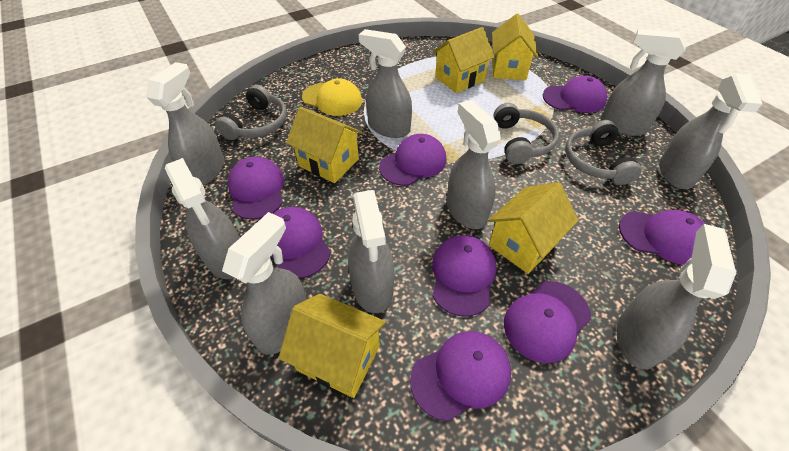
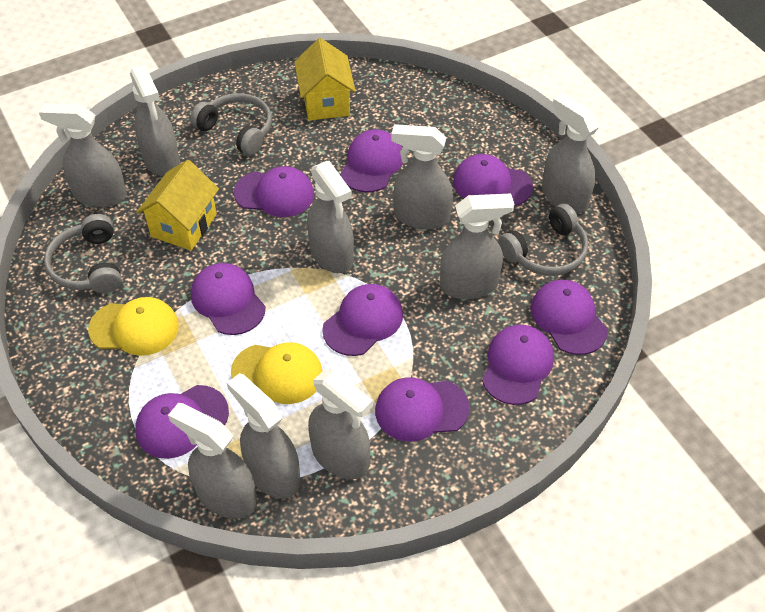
purple cap: [228,157,284,220] [271,207,331,278] [379,134,447,186] [410,331,511,421] [432,235,497,317] [504,281,591,363] [543,76,607,113] [619,210,705,265] = 8 -> [135,385,229,459] [191,263,266,335] [234,166,314,217] [322,284,403,356] [340,129,403,192] [375,377,470,441] [453,154,533,206] [482,325,554,405] [531,280,608,355] = 9
yellow cap: [302,78,362,116] = 1 -> [88,297,179,356] [231,342,322,404] = 2
yellow house: [279,294,386,398] [286,107,362,183] [432,27,495,93] [488,182,579,274] [492,14,538,80] = 5 -> [137,160,219,250] [294,38,355,121] = 2

